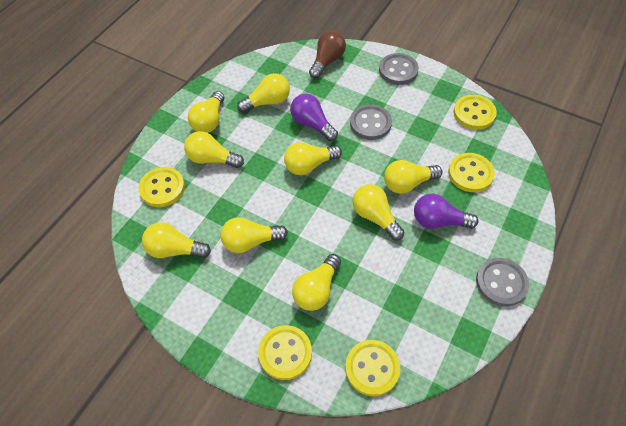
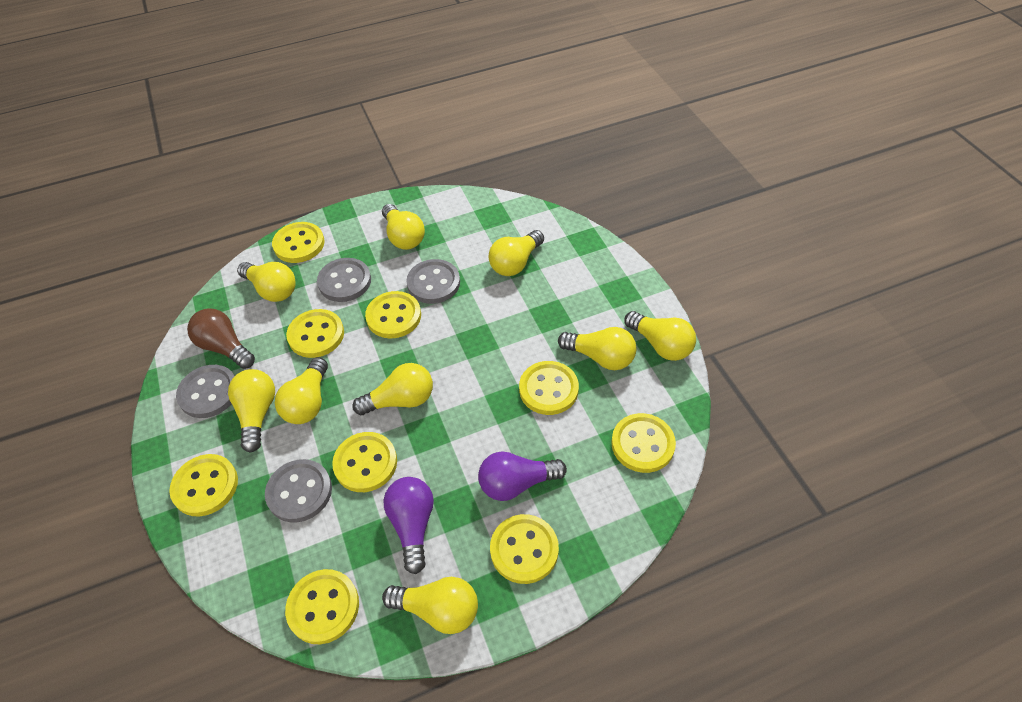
grey button: [350,104,392,140] [379,53,419,85] [476,258,529,306] = 3 -> [176,365,235,418] [265,459,332,522] [317,258,371,302] [406,259,460,304] = 4
yellow button: [139,167,185,207] [258,325,312,380] [345,340,400,396] [448,153,495,192] [453,95,497,130] = 5 -> [169,454,238,516] [272,222,325,263] [285,569,359,644] [286,309,344,358] [332,432,397,492] [365,291,421,339] [490,514,559,584] [519,361,579,415] [611,413,676,473] = 9

